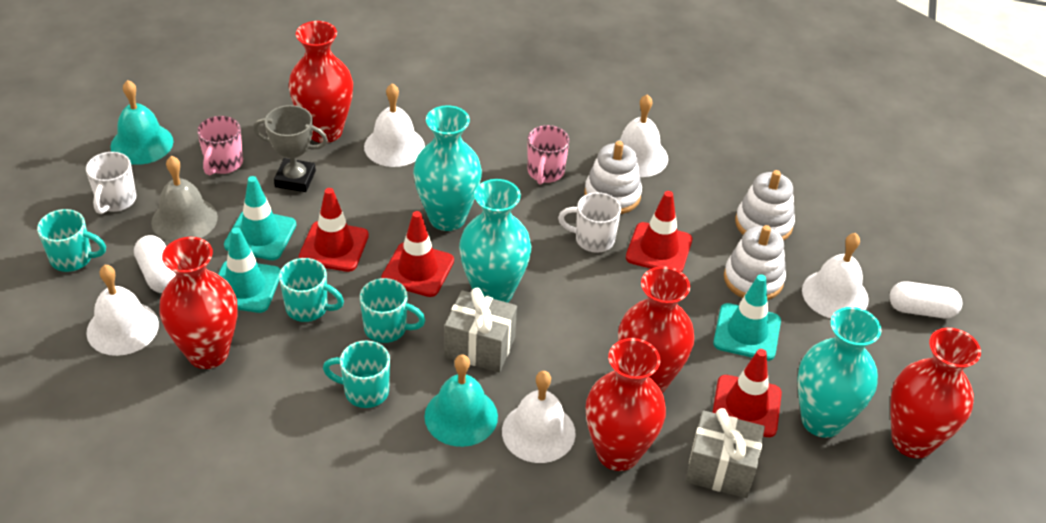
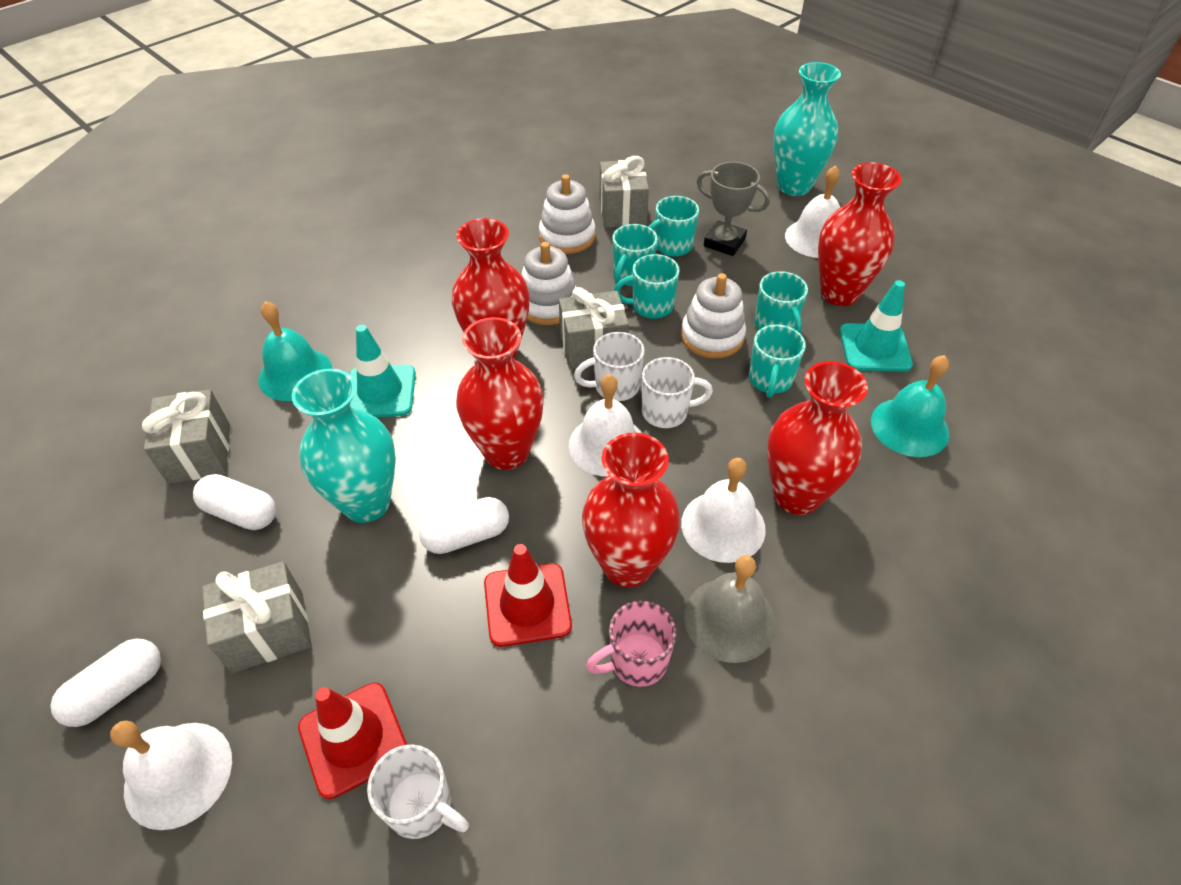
grey gift: [444,288,517,372] [685,408,765,498] = 2 -> [142,389,230,484] [202,561,312,673] [559,287,629,369] [600,156,649,228] = 4
pink mug: [197,116,243,175] [528,125,569,185] = 2 -> [586,600,677,687] = 1
red traffic cone: [299,188,369,272] [381,211,454,297] [626,191,692,272] [712,349,782,437] = 4 -> [298,682,407,799] [484,544,572,647] = 2
turquoise mug: [37,209,106,272] [279,258,344,322] [323,341,390,408] [360,278,425,343] = 4 -> [612,224,658,286] [614,254,680,319] [648,196,699,256] [749,325,806,398] [754,271,808,333] = 5
turquoise traffic cone: [218,227,281,313] [224,176,296,260] [713,274,781,361] = 3 -> [349,325,416,417] [840,280,913,372] = 2
turquoise vase: [413,105,482,231] [459,179,531,303] [797,307,881,438] = 3 -> [292,369,396,523] [773,62,841,196] = 2
white bell: [86,265,159,356] [364,83,425,167] [502,371,576,463] [615,94,668,177] [802,233,869,318] = 5 -> [110,721,232,830] [569,374,642,477] [681,458,766,563] [785,165,840,258] = 4
white capsule: [134,235,176,293] [889,281,963,318] = 2 -> [50,639,161,727] [193,474,276,530] [419,497,509,554] = 3
white mug: [86,152,136,214] [558,192,621,253] = 2 -> [367,744,469,839] [574,332,645,401] [642,357,713,428] = 3

